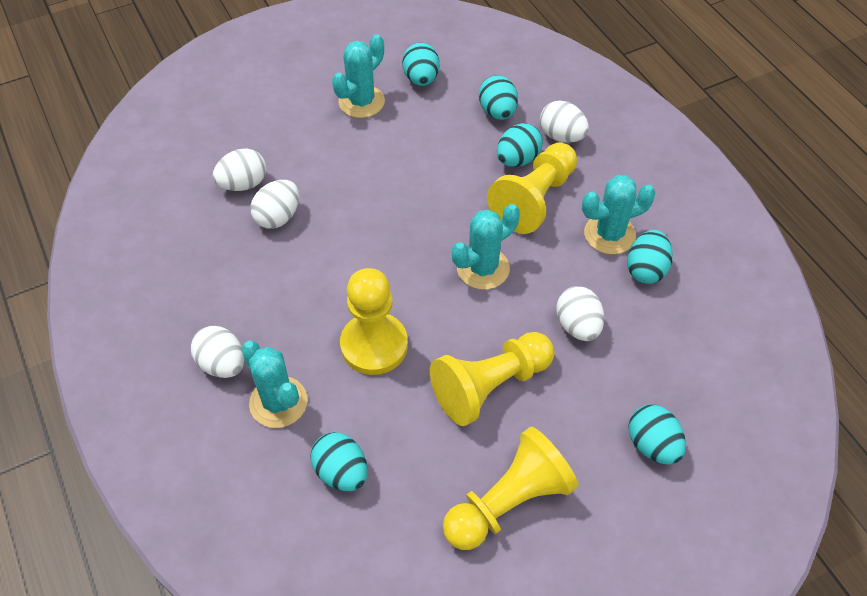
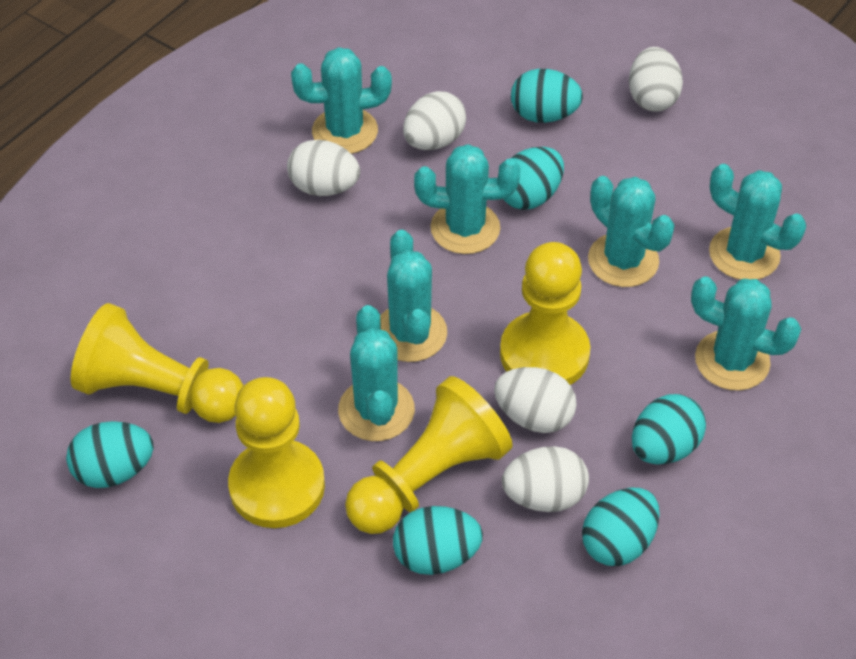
turquoise cactus: [241,341,308,428] [332,34,385,118] [452,204,520,290] [582,175,656,255] = 4 -> [291,47,392,154] [338,305,415,441] [380,230,447,362] [414,144,520,254] [588,176,675,287] [691,276,801,391] [709,164,806,280] = 7

